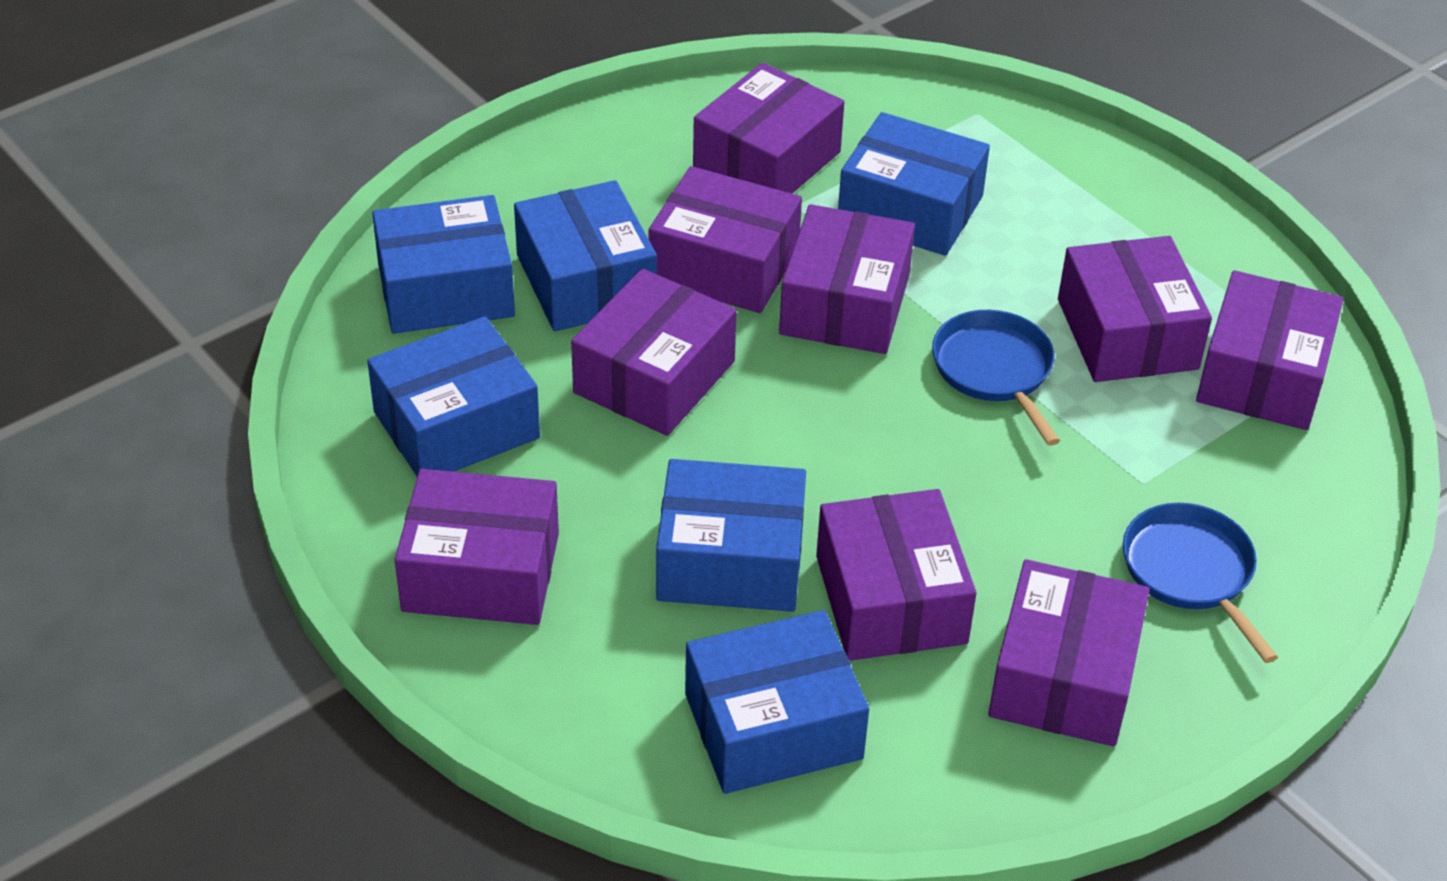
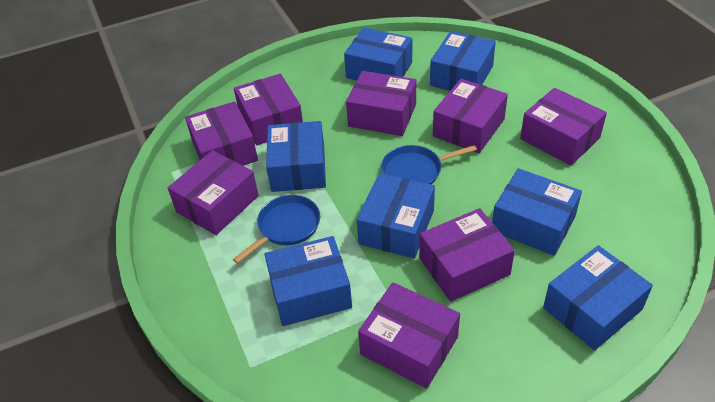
blue box: [367,316,540,476] [372,195,515,334] [514,180,657,331] [656,459,806,612] [685,610,869,794] [838,112,990,256] = 6 -> [264,236,352,326] [266,121,326,192] [344,28,412,81] [357,173,435,258] [430,31,496,91] [492,168,582,256] [543,245,653,351] = 7
purple box: [395,469,559,625] [571,269,737,436] [649,166,802,313] [693,63,844,194] [779,204,915,354] [816,489,976,661] [988,559,1150,747] [1058,236,1212,382] [1196,270,1344,430] = 9 -> [168,150,259,235] [185,101,258,166] [234,73,303,145] [346,71,416,136] [358,282,460,389] [419,208,515,302] [433,79,508,153] [520,88,607,165] = 8

